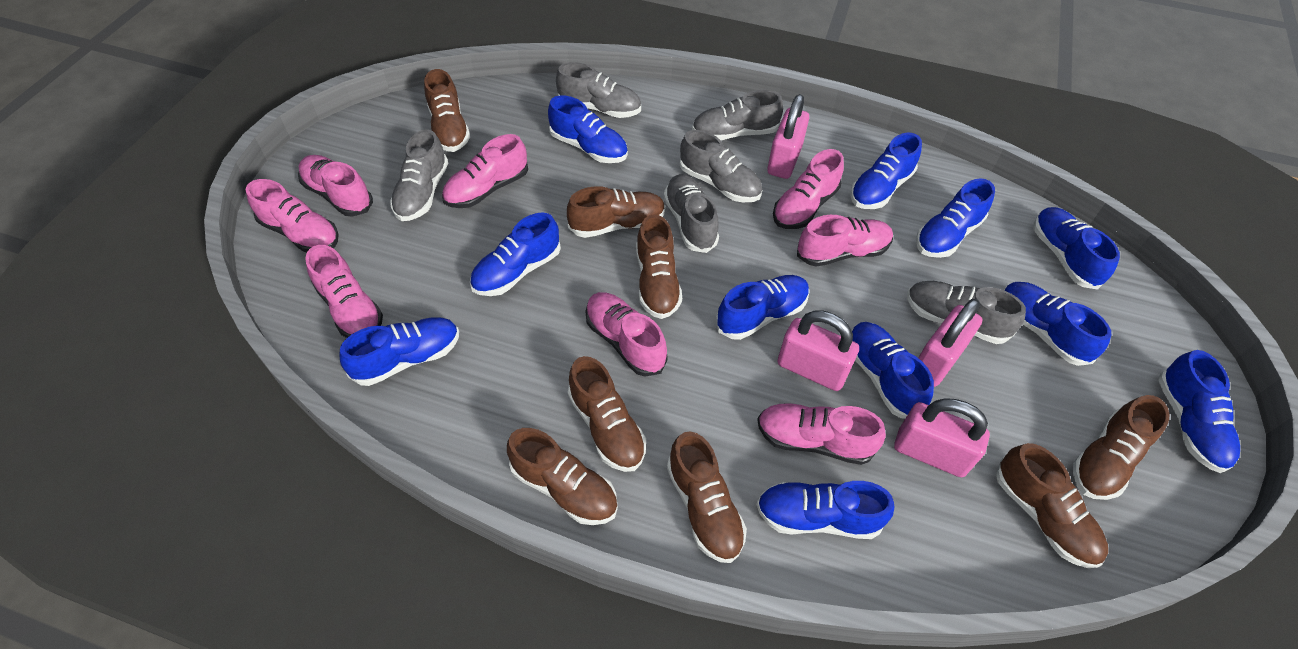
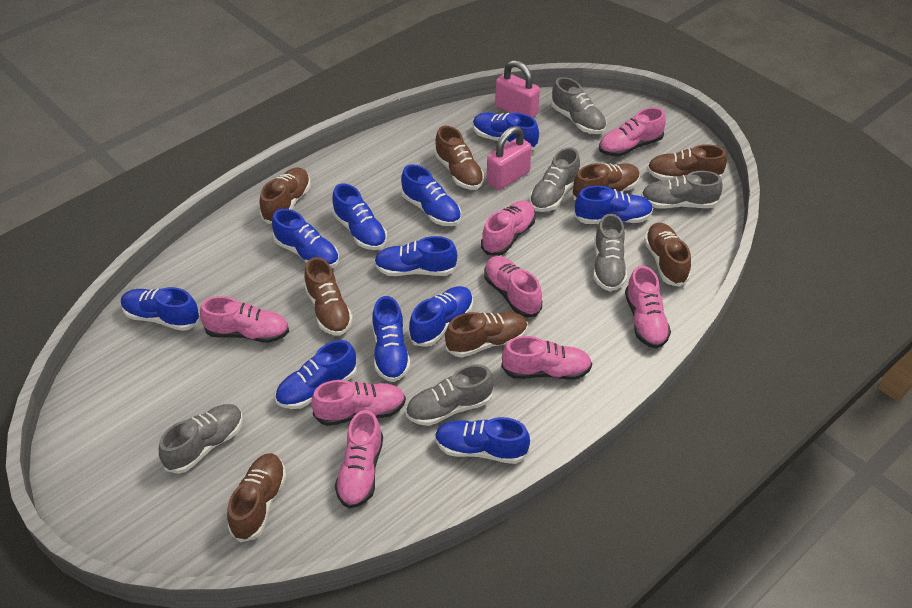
pink padlock: [767,94,809,179] [778,311,859,391] [894,398,990,477] [918,299,983,387] = 4 -> [487,126,532,190] [495,60,540,118] = 2

